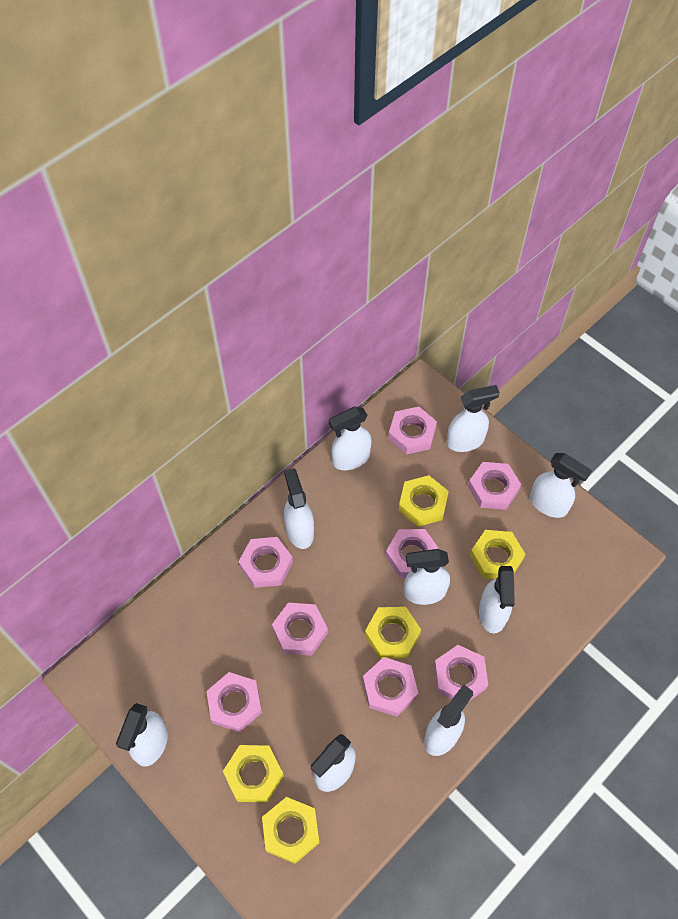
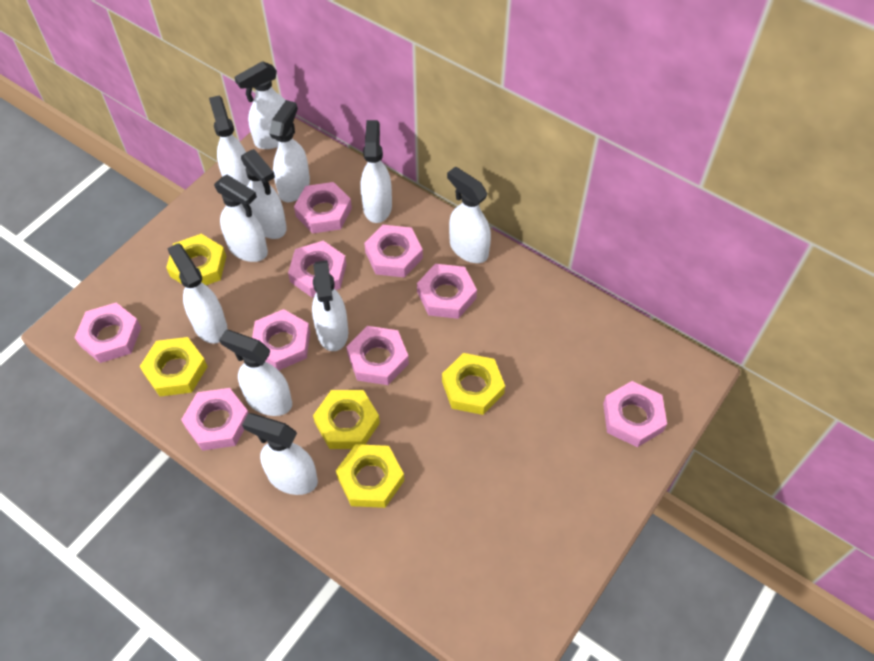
pink nut: [206,672,262,732] [239,537,293,588] [272,602,328,656] [363,657,418,717] [386,529,439,578] [388,406,437,454] [434,645,488,701] [468,462,521,510] = 8 -> [74,302,141,363] [181,388,248,451] [252,309,310,371] [288,241,346,297] [294,182,352,233] [346,326,409,385] [364,225,423,278] [417,264,477,319] [603,381,667,447] = 9
white spray bottle: [116,703,168,767] [284,468,314,549] [311,734,356,792] [329,407,371,470] [404,549,450,605] [424,684,473,756] [447,385,500,452] [479,566,515,633] [530,453,592,518] = 9 -> [167,243,228,344] [209,96,250,186] [214,175,268,262] [219,330,292,416] [234,61,286,149] [241,149,287,239] [242,413,318,495] [269,100,310,202] [312,260,348,351] [361,120,392,223] [447,167,491,263] = 11

